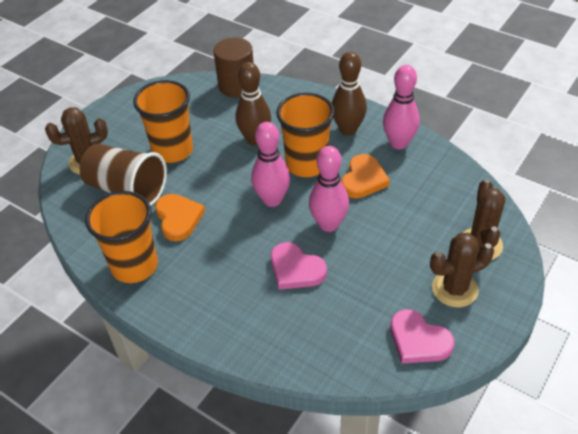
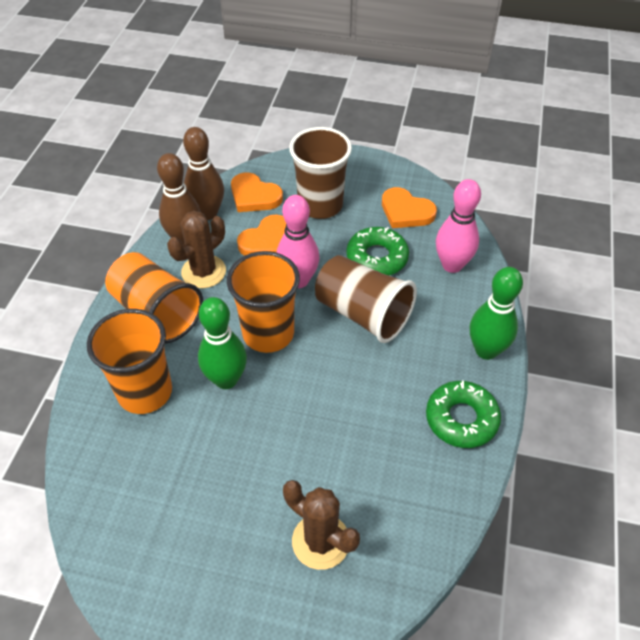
brown cactus: [45,107,108,174] [430,233,494,307] [463,179,505,260] = 3 -> [167,211,226,289] [283,480,360,570] = 2
brown cup: [80,144,167,206] = 1 -> [289,127,352,219] [315,255,417,343] = 2
brown cylinder: [213,37,254,97] = 1 -> none = 0
green bowling pin: none = 0 -> [198,297,247,389] [470,267,523,360] = 2
green donut: none = 0 -> [346,227,409,276] [426,381,501,448] = 2
orange heart: [155,194,205,241] [341,154,390,198] = 2 -> [231,172,283,212] [237,214,286,256] [382,187,437,228] = 3
pink bowling pin: [251,122,290,207] [309,146,349,232] [383,65,420,149] = 3 -> [276,195,320,288] [436,179,481,273] = 2
pink heart: [271,242,327,290] [390,309,454,364] = 2 -> none = 0

